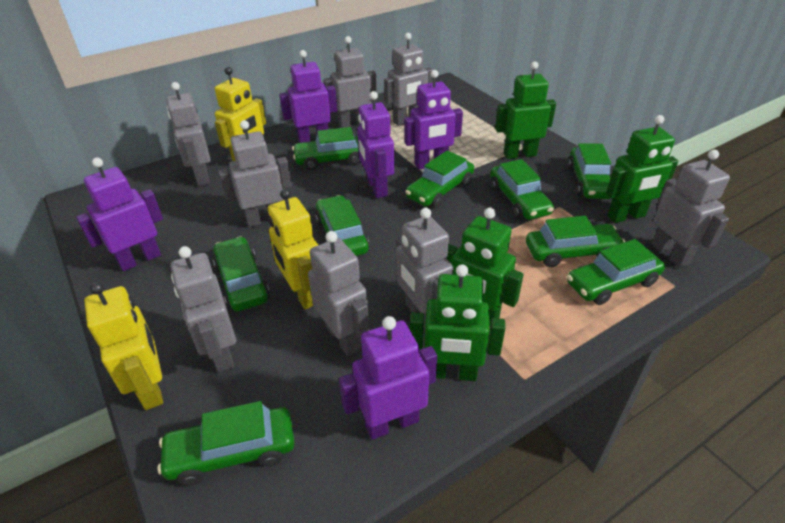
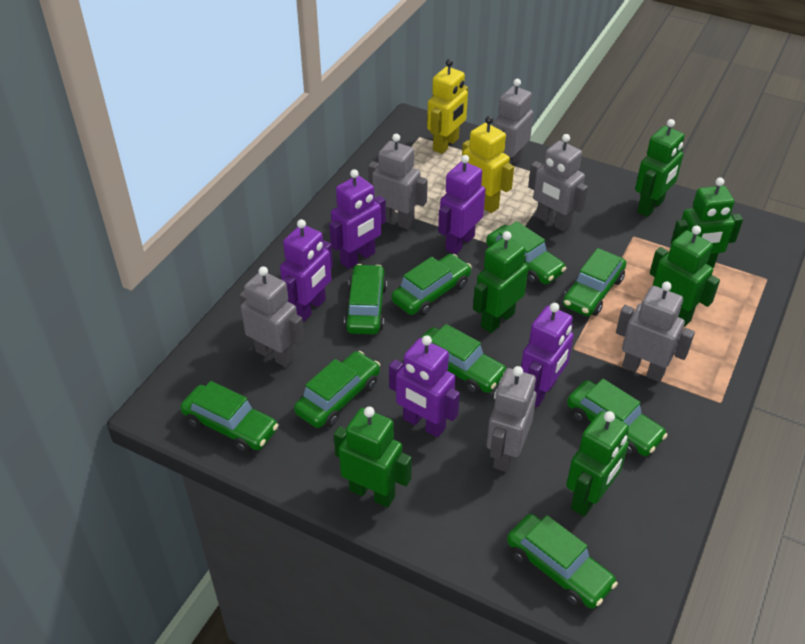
green robot: [410,264,505,381] [446,208,524,324] [495,61,556,159] [606,115,678,223] = 4 -> [334,407,412,508] [473,231,528,333] [566,411,629,517] [635,119,685,217] [650,226,720,327] [671,177,743,268] = 6
grey robot: [167,82,211,186] [170,246,236,373] [218,120,292,227] [308,231,369,356] [323,36,377,128] [384,33,433,126] [396,208,454,328] [652,150,730,268] = 8 -> [239,266,305,367] [368,134,428,230] [487,366,537,472] [493,79,533,165] [528,134,588,232] [616,281,695,382] = 6
yellow robot: [84,282,163,410] [215,67,266,161] [268,189,318,309] = 3 -> [427,59,468,154] [462,116,514,213] = 2

